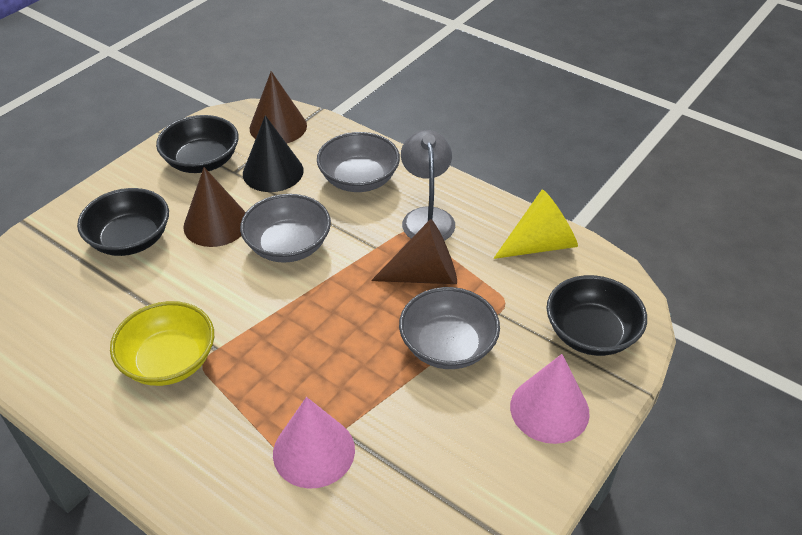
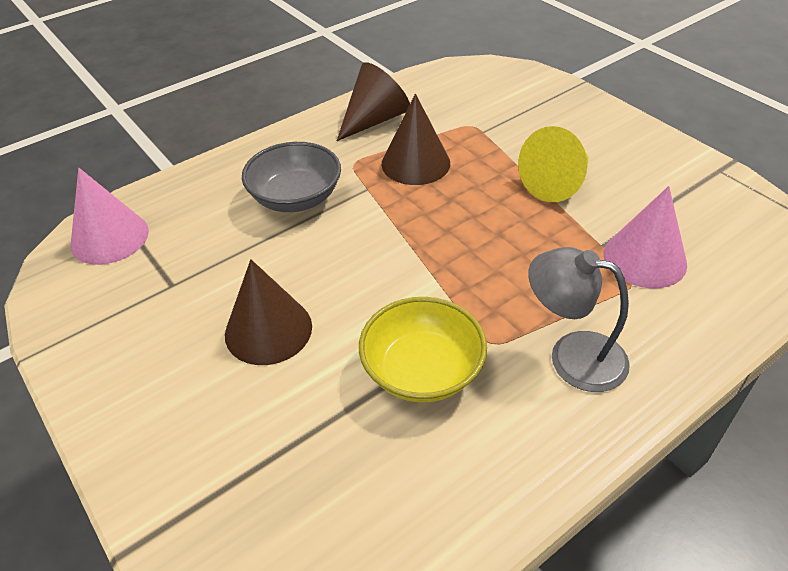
black bowl: [77,188,169,256] [156,115,239,173] [547,275,647,356] = 3 -> none = 0
black cone: [243,115,304,192] = 1 -> none = 0
grey bowl: [240,194,331,263] [317,132,400,192] [399,287,500,369] = 3 -> [242,142,341,212] = 1

